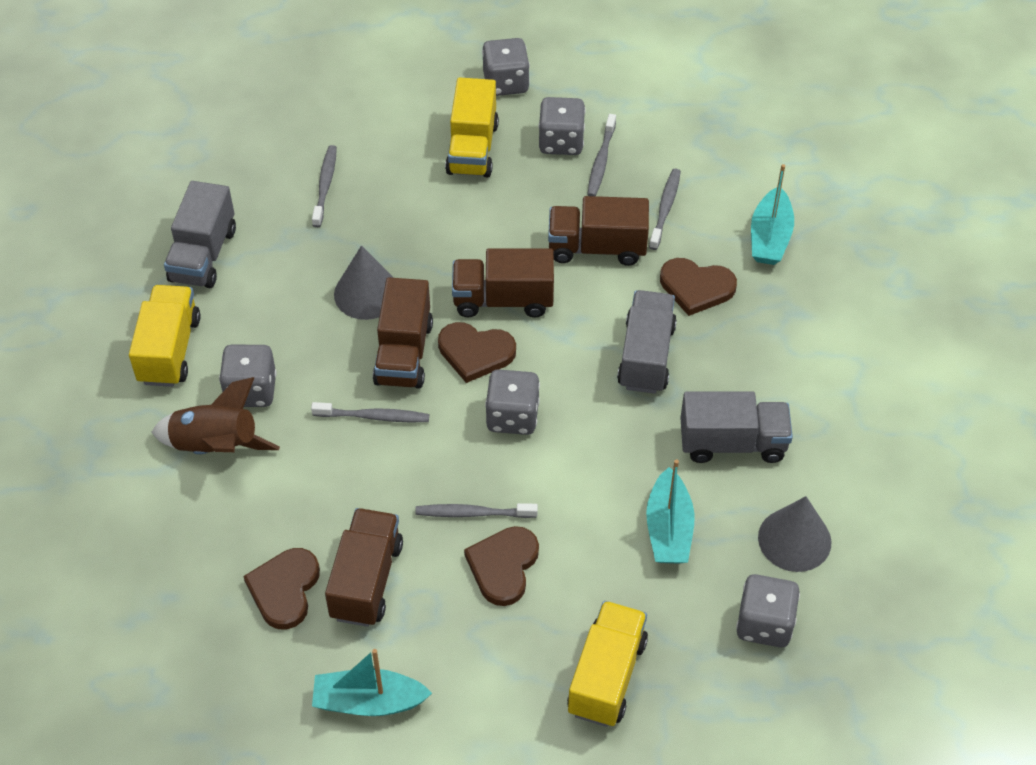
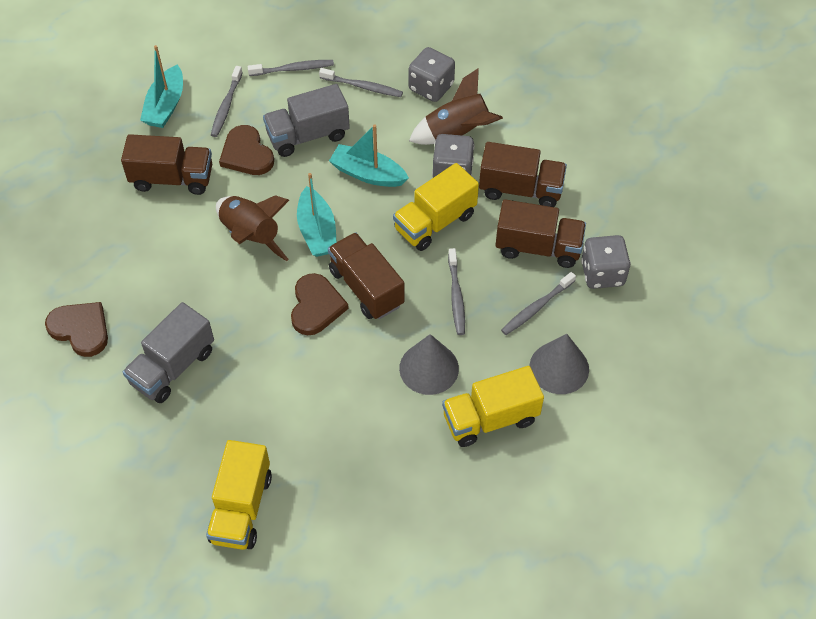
brown heart: [243,548,320,630] [438,322,516,383] [464,526,539,606] [660,258,737,316] = 4 -> [45,302,108,357] [219,125,274,175] [291,273,349,335] = 3
brown rocket: [151,377,280,454] = 1 -> [216,195,289,261] [409,68,503,145] = 2
grey dice: [219,345,277,407] [482,38,530,96] [485,369,540,435] [538,97,586,155] [736,574,800,647] = 5 -> [409,47,455,102] [432,134,475,178] [581,235,631,289] = 3
grey truck: [164,181,236,288] [617,290,677,394] [680,391,793,463] = 3 -> [123,302,214,403] [263,84,350,157] = 2

